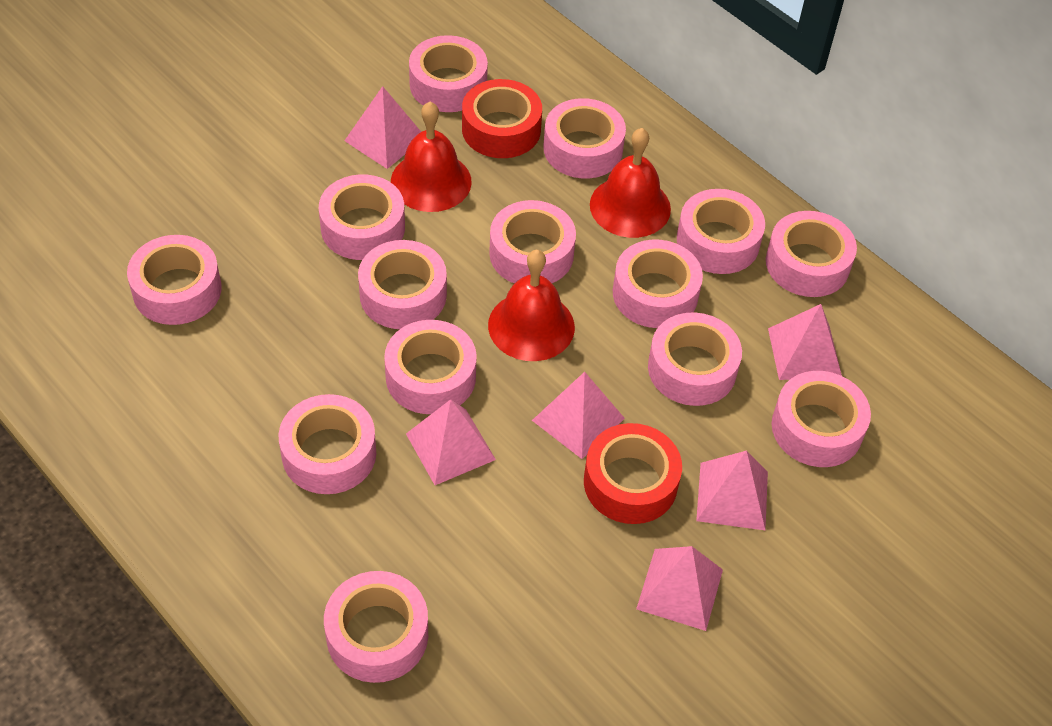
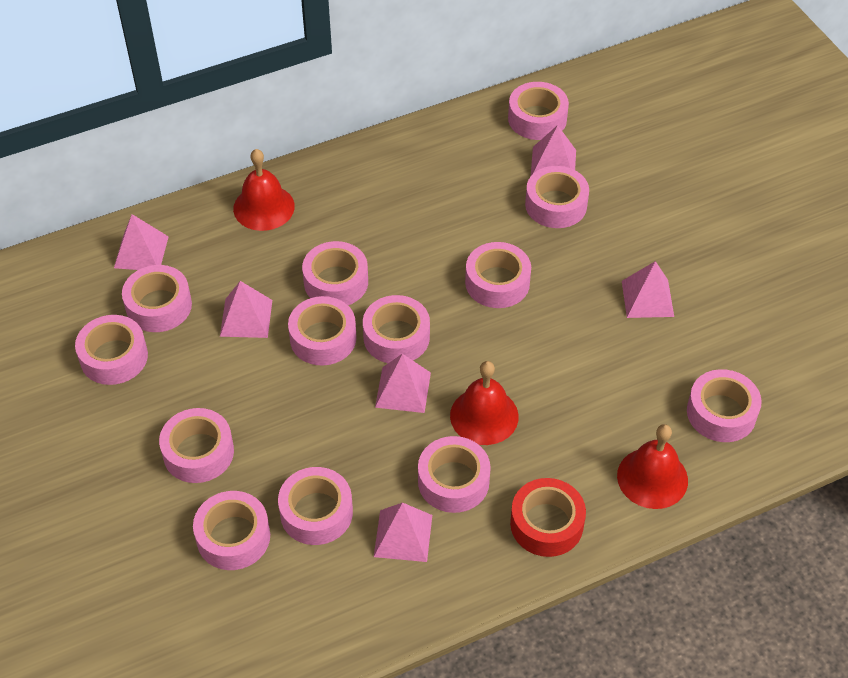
pink tape: [127,235,222,325] [279,394,376,494] [319,175,405,260] [324,571,428,683] [358,240,447,329] [384,320,477,414] [409,35,488,112] [489,200,576,284] [543,98,626,178] [613,240,703,328] [648,312,742,406] [677,189,765,274] [766,211,857,297] [772,371,871,467] = 14 -> [75,315,148,385] [122,265,192,332] [159,408,234,483] [193,491,270,570] [278,467,353,545] [288,296,357,366] [302,241,368,305] [363,295,430,363] [418,436,491,513] [465,242,531,308] [508,82,569,140] [525,166,589,228] [687,369,762,442] = 13
red tape: [462,79,542,158] [584,423,682,524] = 2 -> [510,478,586,557] = 1

